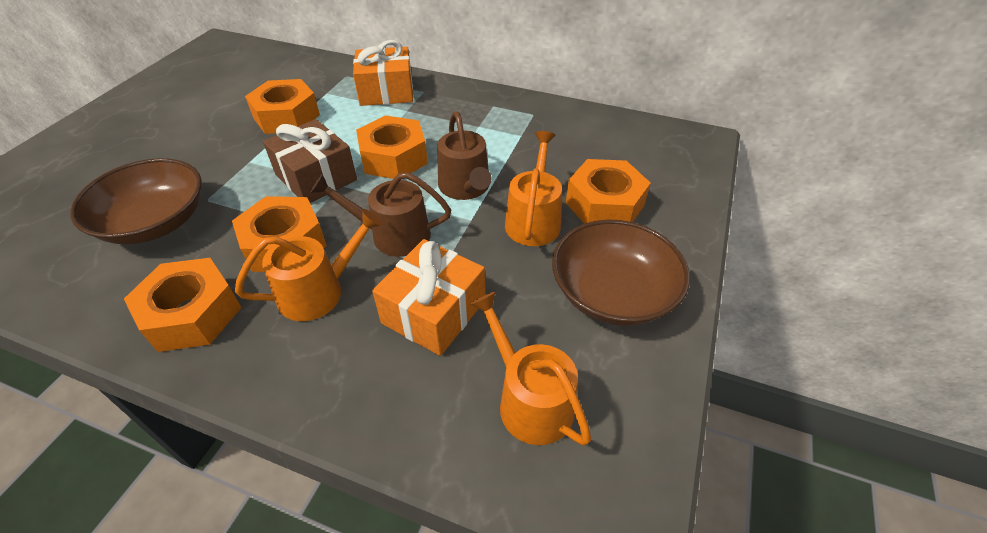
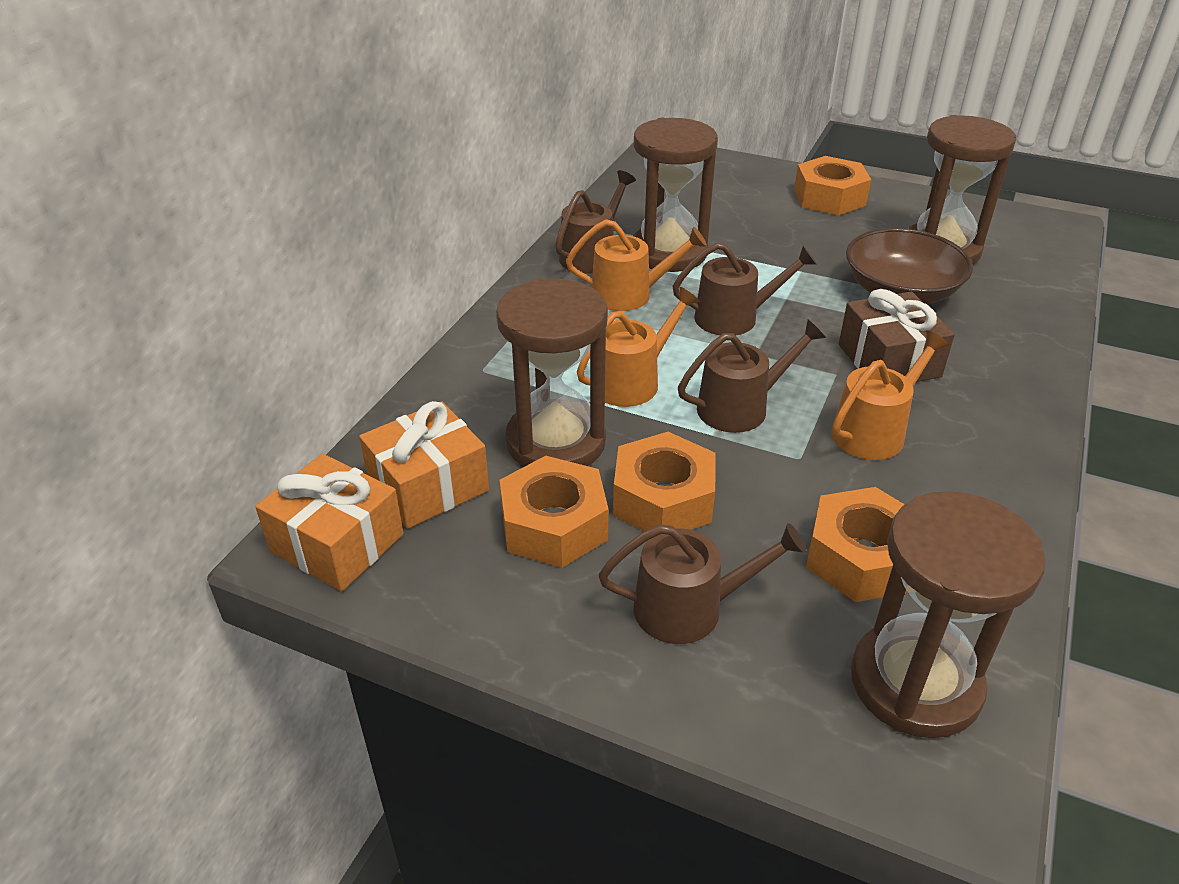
brown bowl: [70,158,202,244] [552,220,690,326] = 2 -> [846,228,973,304] = 1
brown hourglass: none = 0 -> [496,279,608,468] [633,118,718,272] [851,491,1046,738] [908,115,1016,265] = 4
brown watering can: [310,172,451,257] [437,111,491,200] = 2 -> [555,170,636,274] [598,523,806,644] [672,242,817,335] [678,319,826,433] = 4
orange nut: [124,258,242,352] [232,196,327,272] [245,79,320,134] [356,115,428,179] [566,159,651,224] = 5 -> [499,456,609,568] [613,432,716,531] [794,156,871,215] [806,487,908,602] = 4

